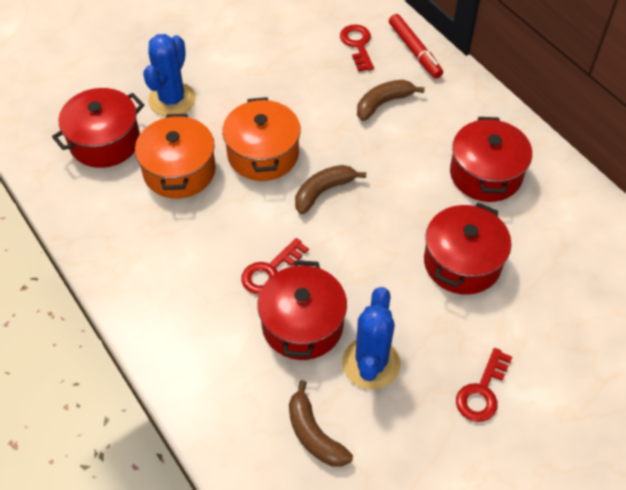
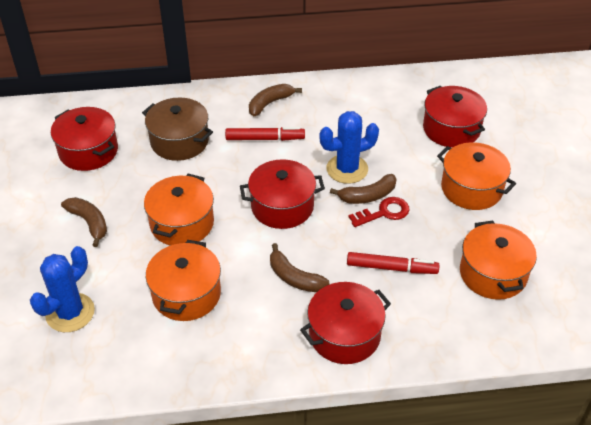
brown banana: [289,380,353,467] [295,165,366,214] [357,80,425,121] = 3 -> [61,197,107,247] [249,84,302,116] [270,243,329,292] [330,174,396,204] = 4
brown pot: none = 0 -> [142,97,213,161] = 1
orange pot: [135,114,216,199] [222,97,301,181] = 2 -> [144,174,214,246] [146,240,221,321] [437,142,516,210] [460,221,537,300] = 4
red key: [241,238,309,295] [340,24,374,72] [456,348,512,422] = 3 -> [348,197,409,227] = 1
red marker: [389,14,443,79] = 1 -> [225,127,305,141] [347,252,439,274] = 2

